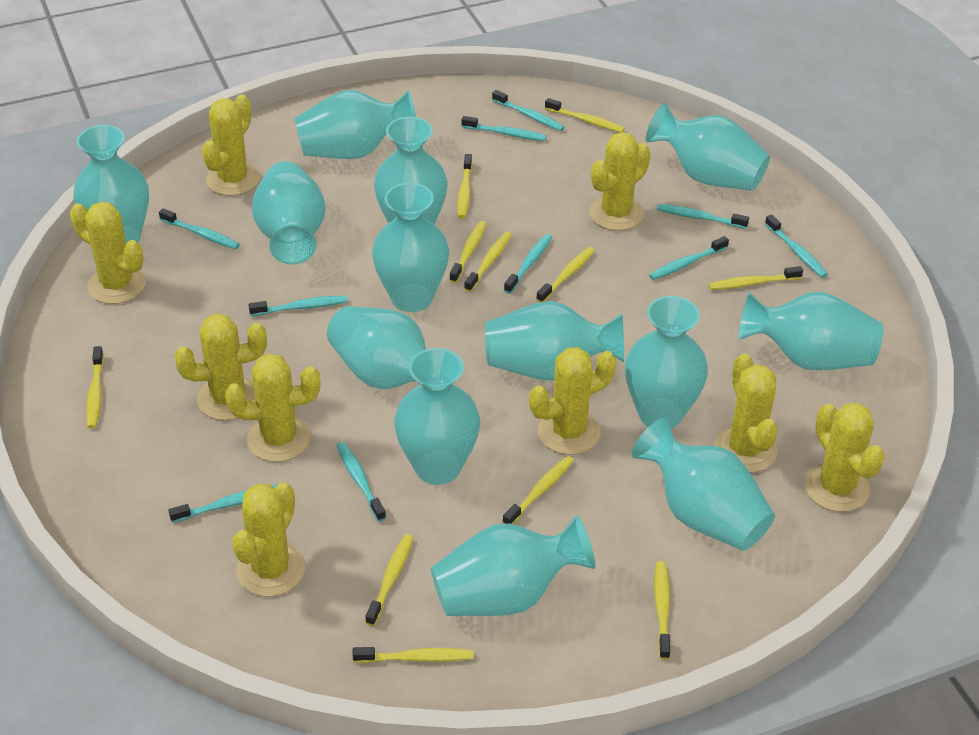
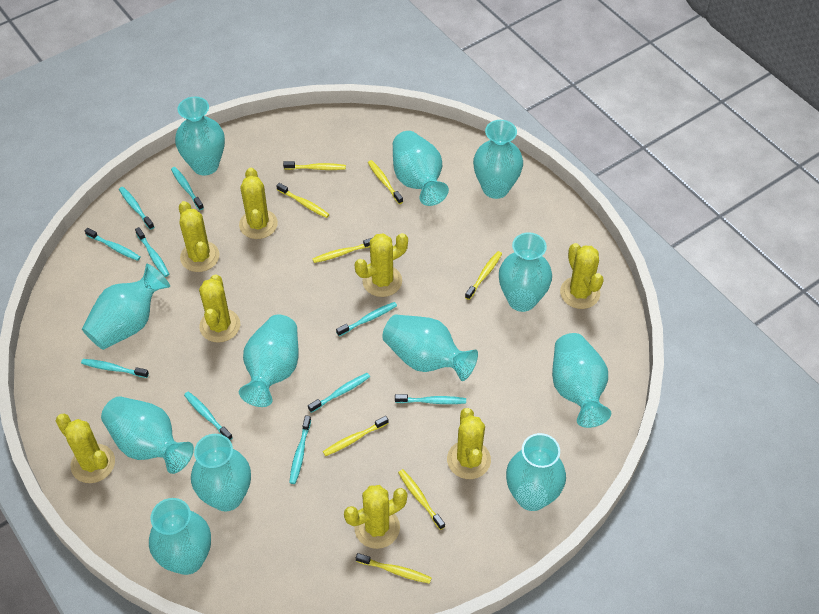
turquoise vase: [73,125,149,244] [252,161,326,265] [294,90,416,159] [327,306,454,389] [372,183,449,312] [374,117,447,224] [394,348,480,485] [431,515,595,616] [485,301,624,381] [625,296,708,429] [632,417,775,551] [646,103,770,191] [739,292,883,371] = 13 -> [82,264,170,350] [101,396,194,474] [149,498,211,575] [175,96,225,175] [191,434,251,511] [239,315,298,407] [382,314,478,381] [393,131,449,206] [473,120,523,199] [499,232,552,312] [506,433,566,511] [552,333,611,428] = 12
yellow cactus: [70,202,146,304] [174,313,267,421] [202,95,260,196] [225,353,320,462] [232,482,305,596] [529,347,616,455] [589,132,651,231] [714,354,778,473] [804,403,885,512] = 9 -> [56,414,115,483] [179,201,220,272] [199,275,240,343] [239,168,278,239] [344,485,407,549] [355,233,408,297] [447,408,491,479] [560,243,604,309] = 8
yellow toothbrush: [86,346,104,428] [353,647,474,663] [365,534,413,626] [449,221,487,283] [457,154,472,218] [464,232,512,292] [503,456,574,524] [536,247,595,303] [545,98,625,132] [654,561,670,660] [708,266,803,290] = 11 -> [276,183,330,218] [283,161,346,170] [313,238,372,263] [323,416,389,456] [356,553,432,584] [368,160,403,204] [398,469,445,530] [465,251,502,300] = 8

